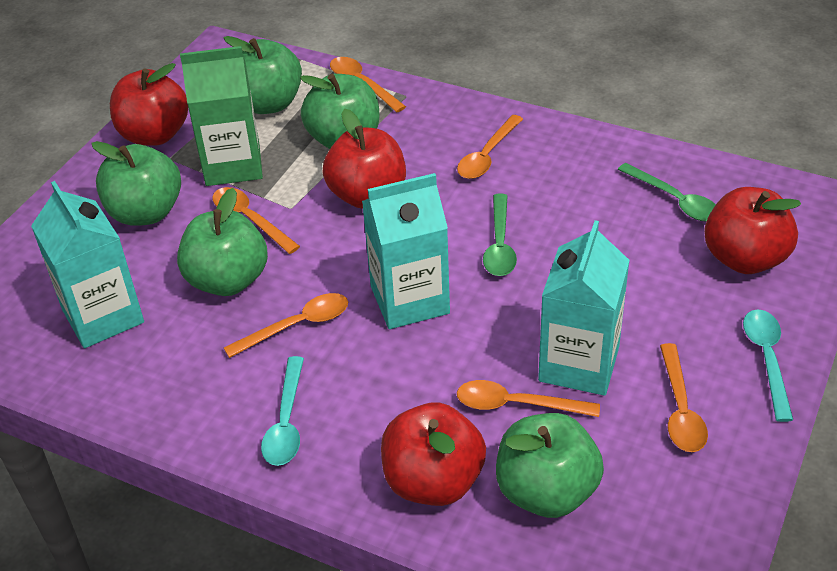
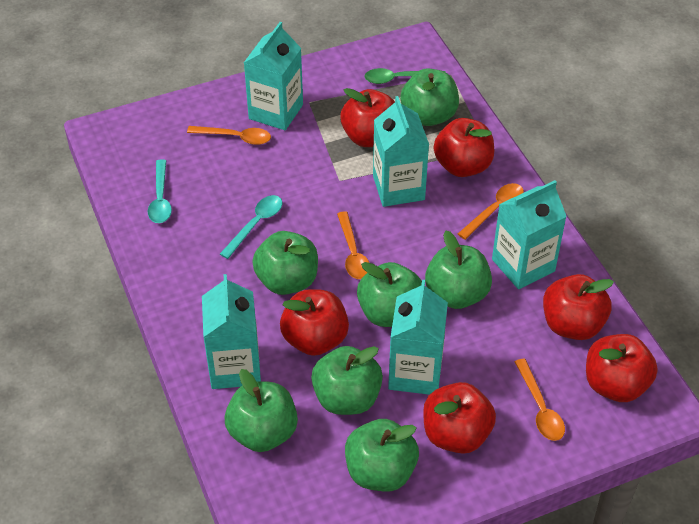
green apple: [91,141,181,226] [177,188,268,296] [224,36,302,114] [300,74,379,149] [496,413,604,518] = 5 -> [225,369,298,452] [252,231,318,295] [311,346,383,415] [345,419,419,491] [357,262,422,327] [400,68,459,126] [425,231,492,309] = 7
green carton: [180,46,263,186] = 1 -> none = 0
green spoon: [483,194,517,276] [618,163,716,222] = 2 -> [364,68,445,84] = 1
orange spoon: [212,187,300,254] [224,293,348,358] [330,57,406,112] [457,115,523,179] [457,380,600,417] [660,343,708,452] = 6 -> [187,126,271,145] [337,211,369,279] [458,183,524,240] [515,359,565,441] = 4
red apple: [110,63,188,146] [322,109,406,209] [381,402,486,506] [704,187,801,274] = 4 -> [280,289,349,356] [340,88,395,147] [423,382,496,454] [434,118,494,177] [543,274,614,340] [586,334,658,402] = 6
turquoise carton: [31,181,144,348] [362,173,450,329] [538,220,630,396] = 3 -> [202,274,261,389] [244,22,303,130] [373,96,429,207] [388,280,448,395] [492,180,567,289] = 5

